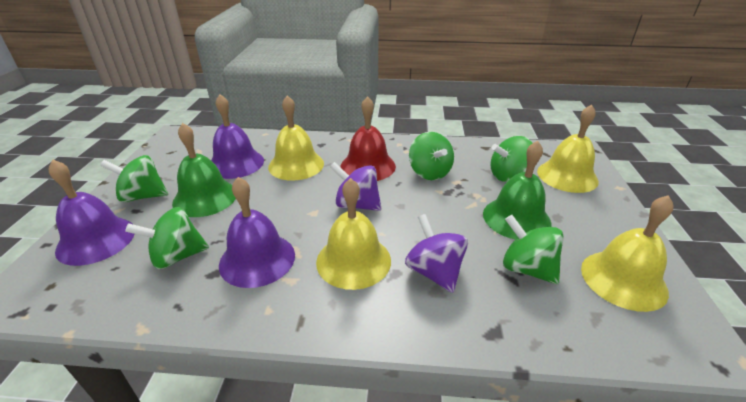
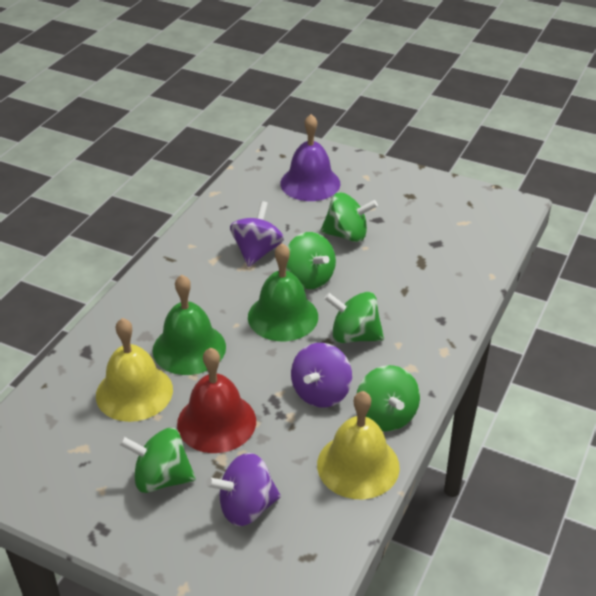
purple bell: [49,160,135,266] [211,94,264,179] [219,177,295,288] = 3 -> [280,114,340,201] = 1
purple spinning top: [330,162,381,211] [405,214,468,293] = 2 -> [206,453,281,526] [230,201,284,267] [291,343,352,408] = 3
yellow bell: [268,95,324,181] [316,178,391,290] [537,104,599,193] [581,195,674,312] = 4 -> [96,318,173,422] [317,391,400,499] = 2

